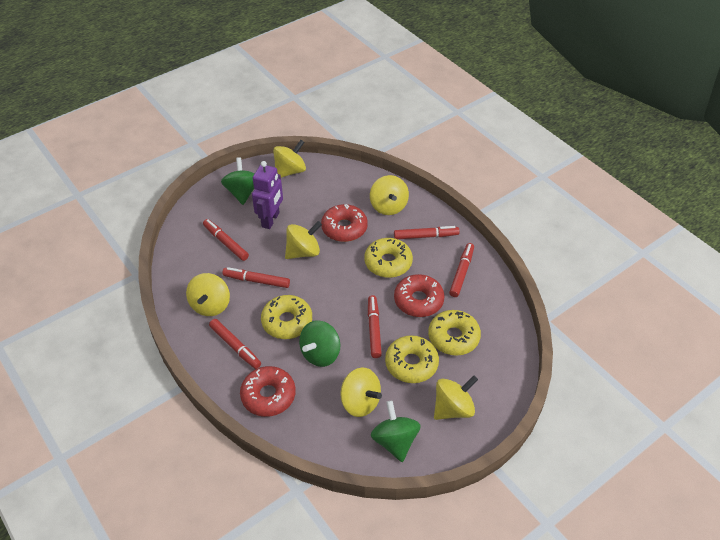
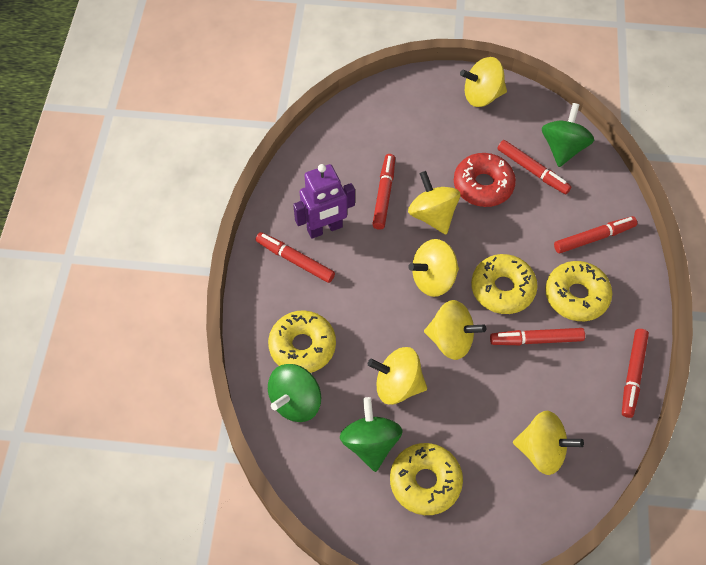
red donut: [240,366,296,417] [321,204,368,242] [394,274,445,317] = 3 -> [454,153,516,207] = 1

